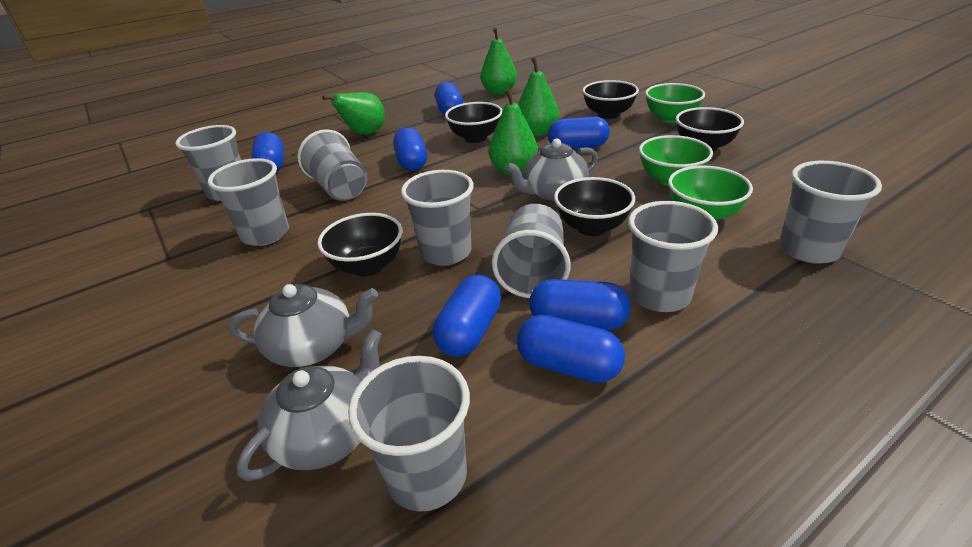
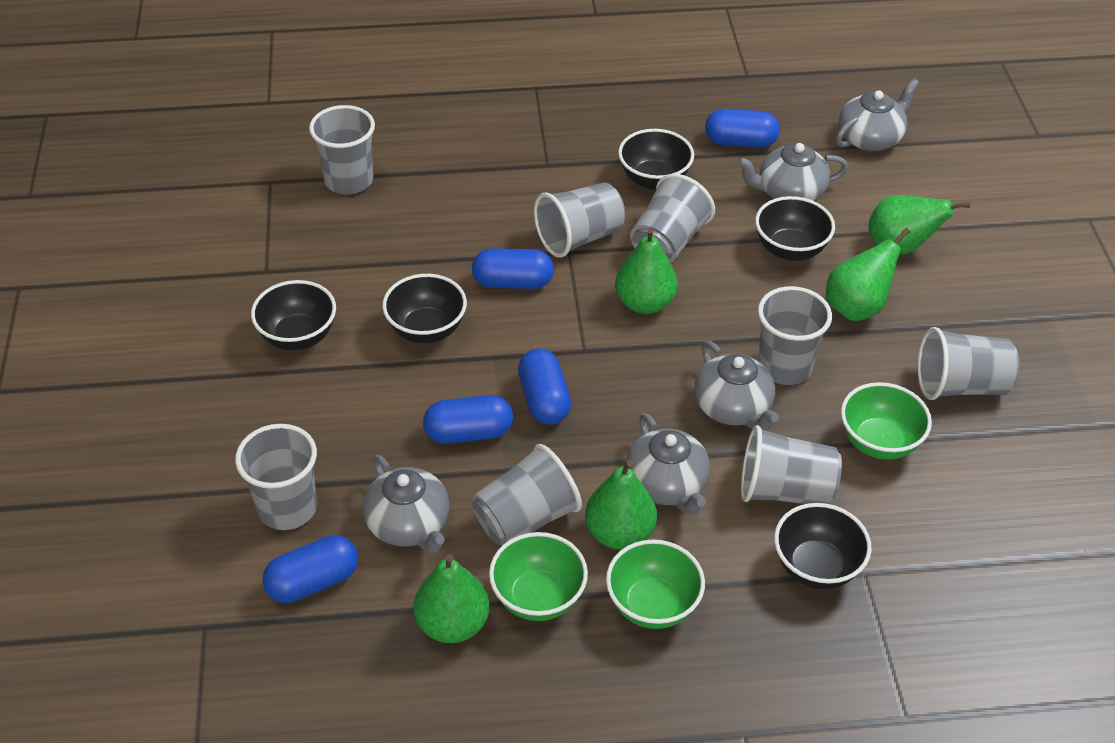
blue capsule: [251,132,284,172] [393,127,427,171] [433,275,501,357] [435,82,463,115] [516,315,625,383] [529,279,631,331] [548,116,610,149] = 7 -> [263,535,358,603] [423,395,513,444] [472,248,554,289] [518,349,571,425] [705,109,780,148] = 5
green pear: [322,92,385,135] [481,27,517,95] [489,89,538,175] [518,57,559,137] = 4 -> [414,554,489,643] [585,460,657,550] [615,228,678,314] [826,228,910,321] [869,195,970,255] = 5
grey teapot: [229,284,378,367] [237,329,382,481] [504,138,598,201] = 3 -> [362,455,450,554] [626,413,710,515] [694,341,779,431] [737,143,848,201] [836,79,919,151] = 5

